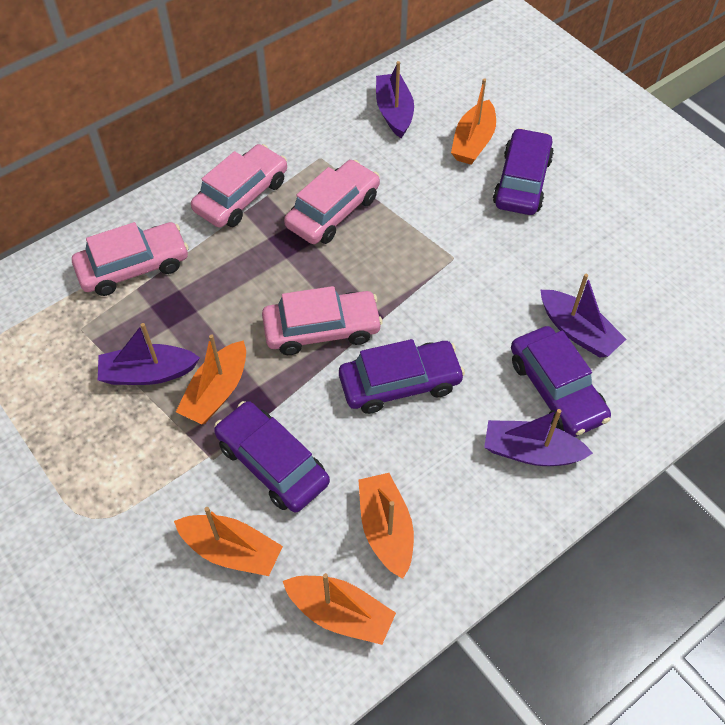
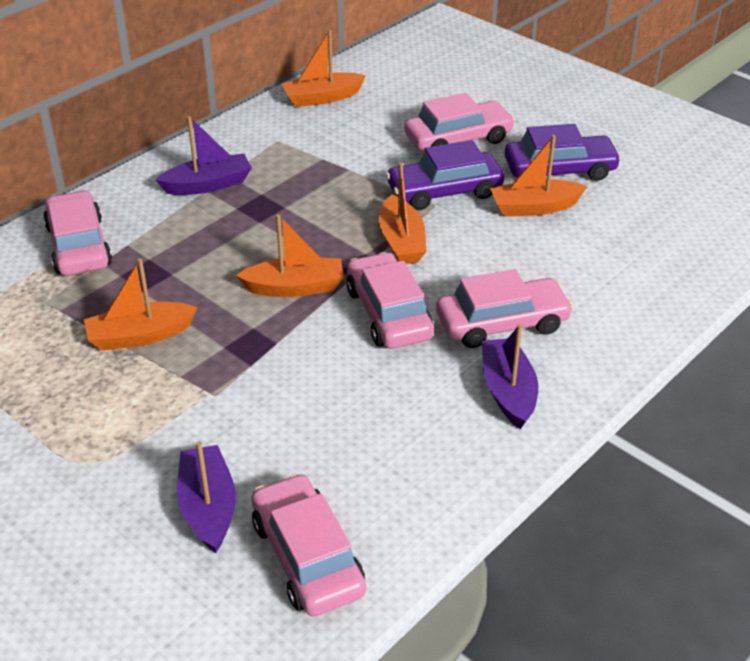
pink car: [72,222,189,296] [191,144,287,228] [262,286,383,355] [284,160,380,244] = 4 -> [43,190,112,276] [251,473,366,616] [346,252,434,349] [404,93,515,151] [436,269,573,348] = 5
purple boat: [98,323,200,385] [376,61,414,138] [484,409,593,466] [541,274,626,358] = 4 -> [155,116,252,195] [177,441,236,553] [482,324,538,429] = 3
purple car: [214,401,330,513] [339,339,465,414] [493,128,554,215] [511,326,611,437] = 4 -> [386,140,504,210] [505,124,621,181] = 2

